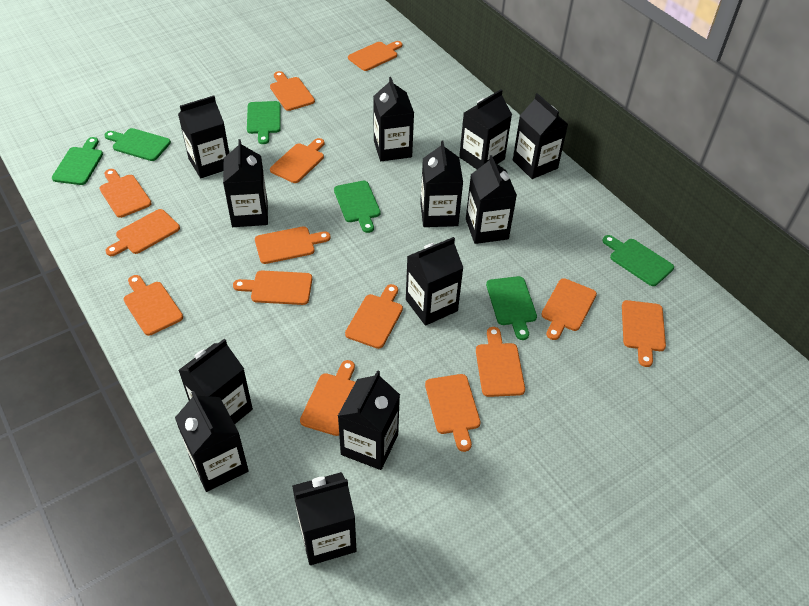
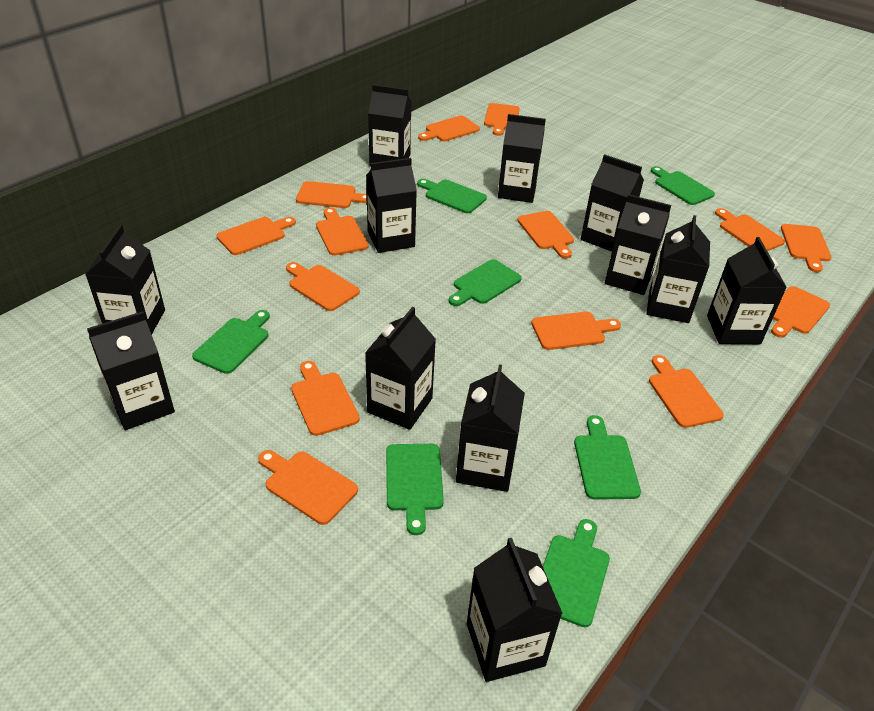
green cutting board: [52,137,103,185] [104,128,171,161] [247,101,281,144] [334,181,381,233] [486,276,537,340] [602,235,674,286] = 6 -> [192,310,270,374] [386,444,444,535] [417,179,487,213] [449,259,522,306] [543,519,610,627] [574,415,641,500] [651,166,715,205] = 7

